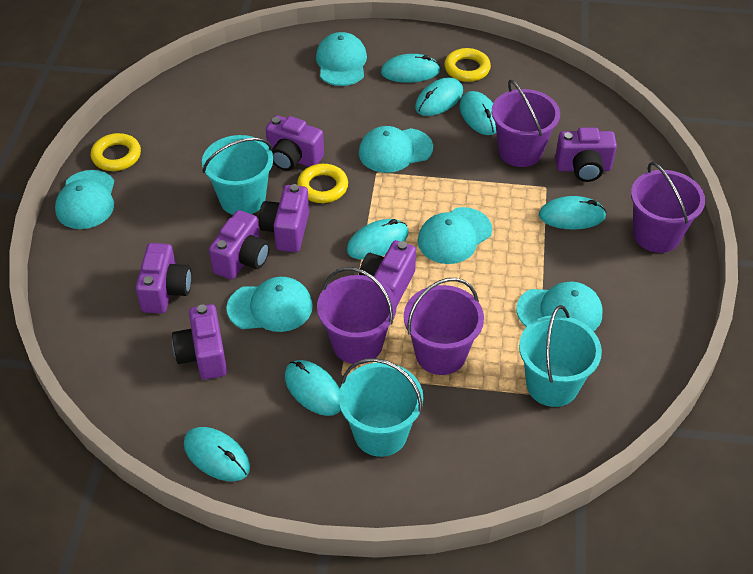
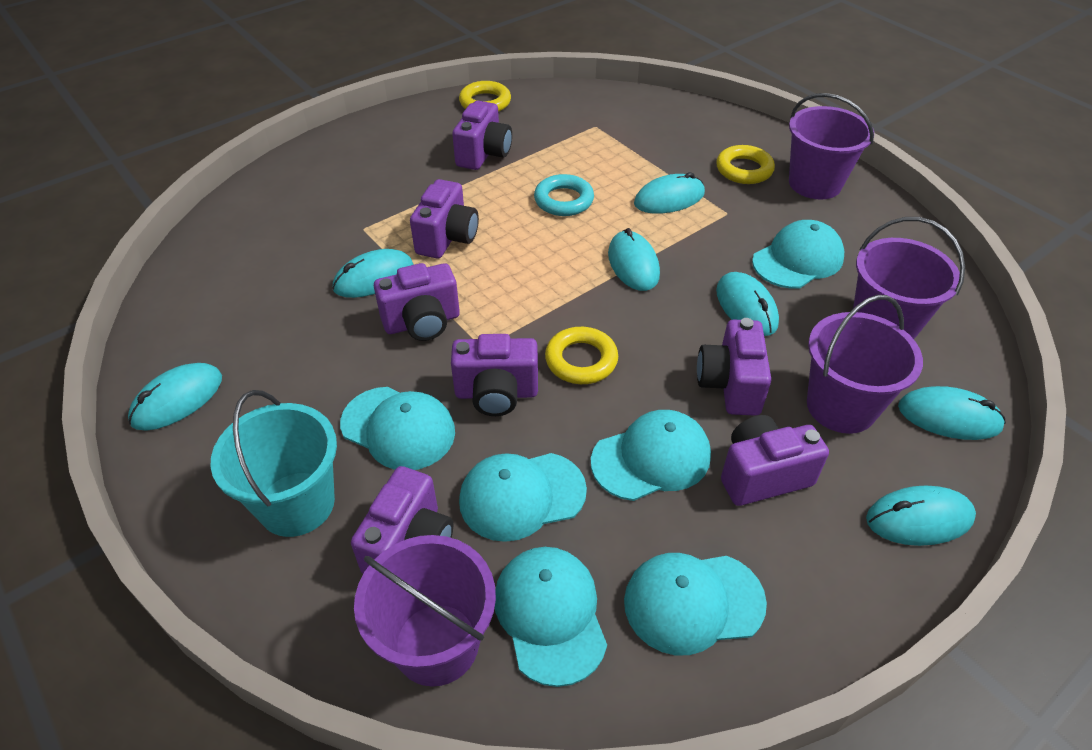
turquoise bucket: [202,135,273,215] [339,358,423,457] [519,305,602,407] = 3 -> [210,390,337,537] = 1
turquoise ring: none = 0 -> [534,174,594,216] = 1

